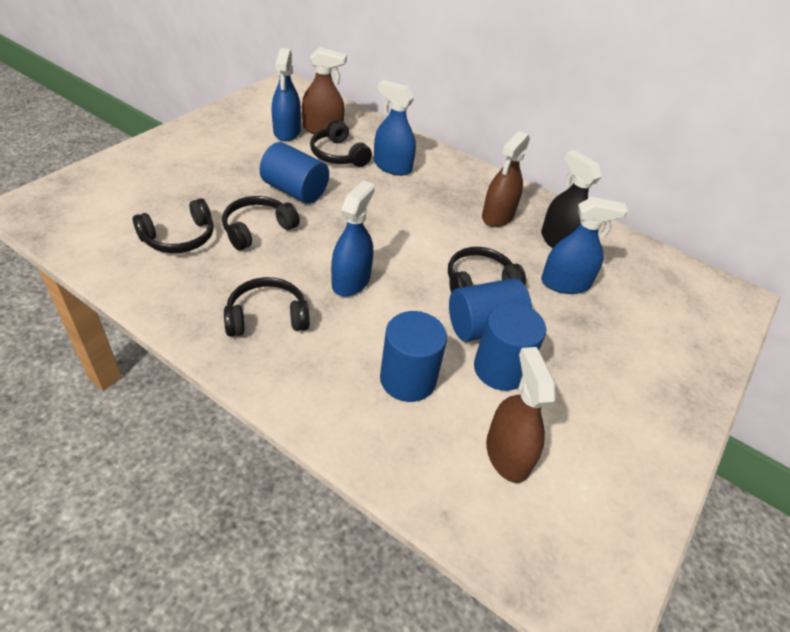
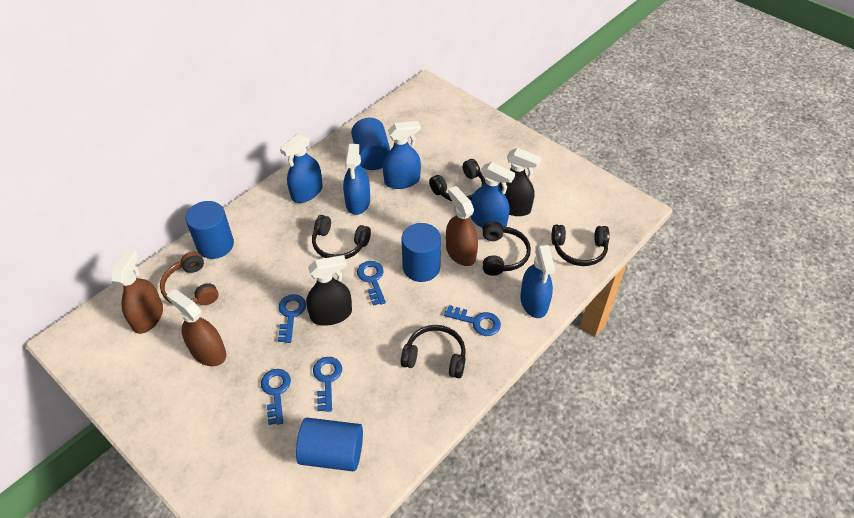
black spray bottle: [541,150,602,249] = 1 -> [306,255,352,326] [499,148,541,216] = 2
blue key: none = 0 -> [261,369,291,425] [278,294,306,343] [313,357,342,412] [357,261,386,306] [444,305,501,336] = 5
blue spray bottle: [272,48,301,141] [331,180,375,297] [374,80,416,176] [541,197,628,294] = 4 -> [280,133,322,203] [343,144,370,215] [383,121,421,189] [471,162,515,228] [520,244,555,318] = 5
brown headphones: none = 0 -> [160,252,219,305] = 1

